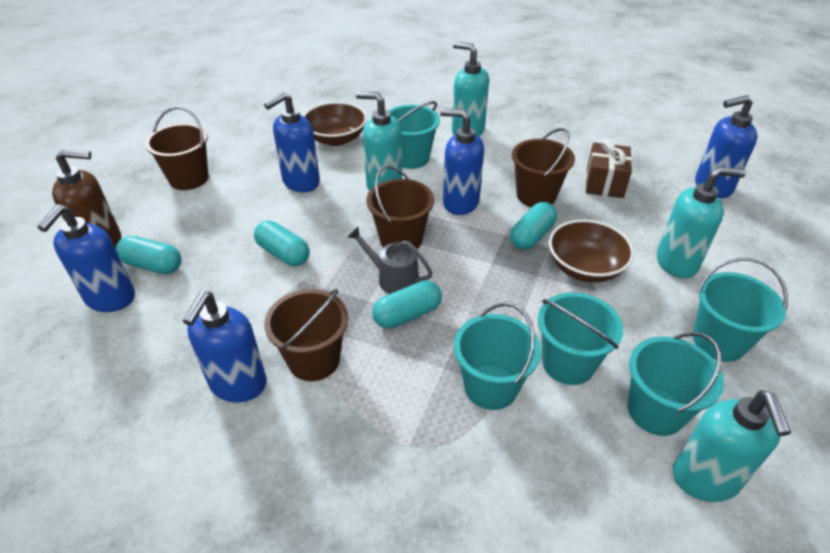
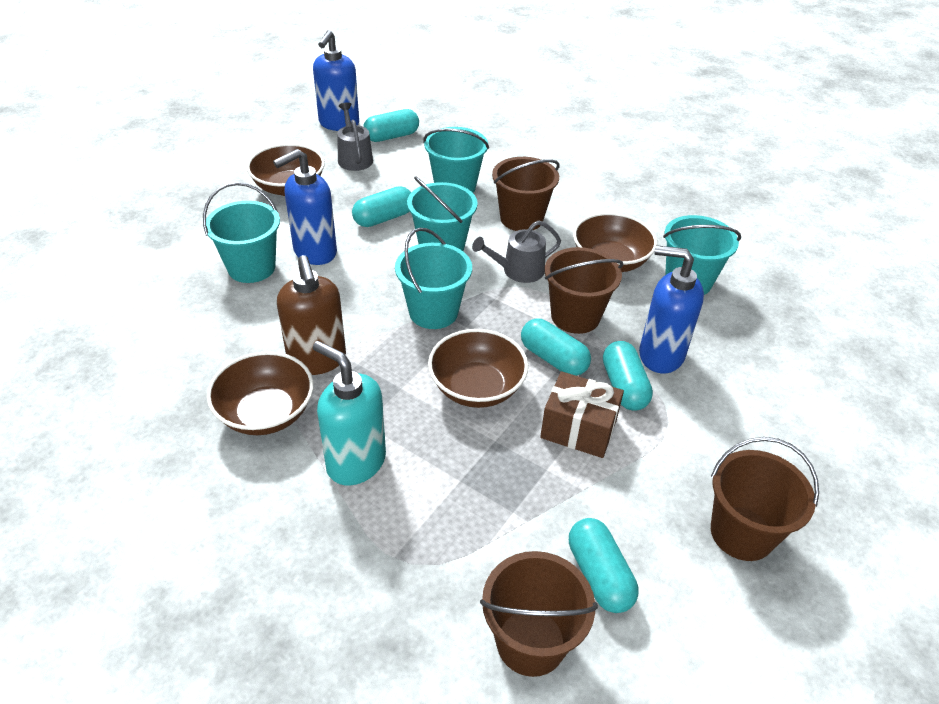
blue soap dispenser: [37,204,135,312] [183,292,267,402] [264,92,320,192] [440,108,484,215] [695,95,757,198] = 5 -> [273,149,337,265] [313,30,359,131] [639,245,704,374] = 3
brown bowl: [303,102,367,146] [549,219,634,283] = 2 -> [207,351,314,435] [247,143,325,196] [428,329,528,408] [573,213,657,272] = 4
grey watering can: [347,227,433,294] = 1 -> [337,102,373,171] [472,220,561,283] = 2
turquoise capsule: [116,236,181,274] [254,220,309,266] [372,280,442,328] [510,202,557,250] = 4 -> [352,186,411,227] [363,109,419,142] [521,318,591,376] [569,518,638,613] [603,341,653,411] = 5
turquoise soap dispenser: [356,91,402,191] [452,42,489,136] [657,167,746,279] [673,390,791,502] = 4 -> [313,341,386,485] = 1

